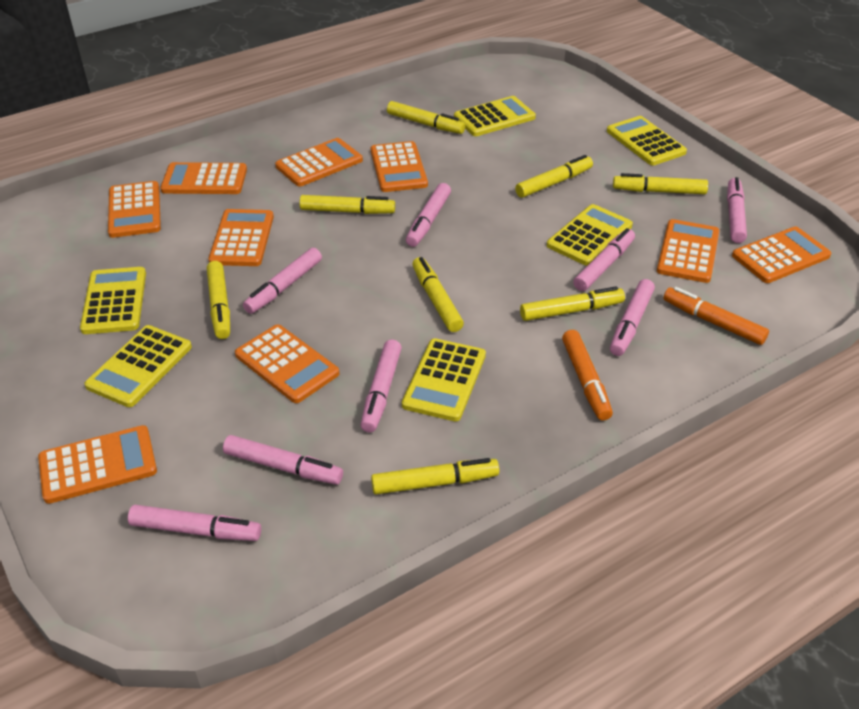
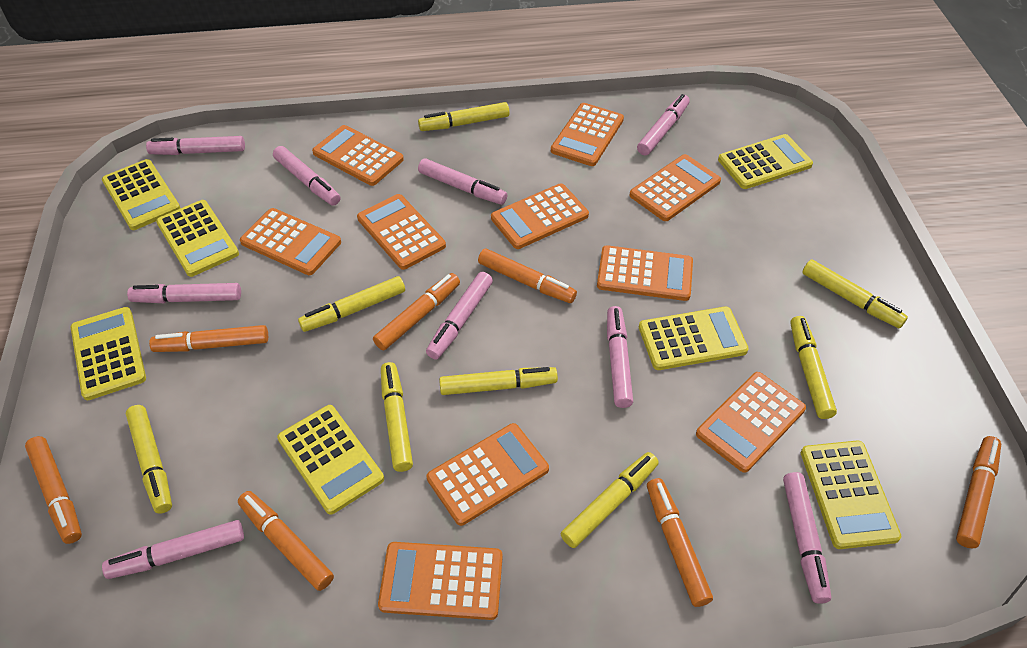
orange calculator: [38,425,157,504] [108,181,161,238] [160,162,247,194] [208,209,274,266] [235,324,339,403] [275,138,363,187] [371,141,428,192] [657,219,719,283] [732,227,831,283] = 9 -> [240,208,341,275] [312,125,404,186] [357,194,446,270] [378,542,503,620] [427,423,549,526] [491,183,589,249] [551,103,624,166] [597,245,693,301] [629,154,721,221] [696,372,806,473] = 10
orange marker: [562,330,613,421] [663,287,769,345] = 2 -> [25,436,82,544] [149,325,268,352] [238,491,334,591] [373,273,460,350] [478,248,577,303] [647,478,713,607] [956,436,1001,548] = 7
pink marker: [128,505,261,541] [223,435,343,485] [243,248,322,314] [361,340,402,432] [406,183,451,247] [573,228,635,291] [610,279,655,356] [727,177,747,243] = 8 -> [102,520,244,579] [127,283,241,303] [146,136,245,155] [273,146,340,206] [418,158,507,205] [426,272,493,359] [607,306,633,408] [637,94,690,155] [783,472,831,604] = 9
yellow calculator: [80,267,146,334] [84,325,192,407] [402,338,486,422] [454,96,536,136] [547,204,633,266] [607,116,687,166] = 6 -> [70,307,146,400] [102,159,180,230] [156,200,239,277] [277,405,384,515] [639,307,749,370] [718,134,813,189] [801,441,901,549] = 7

